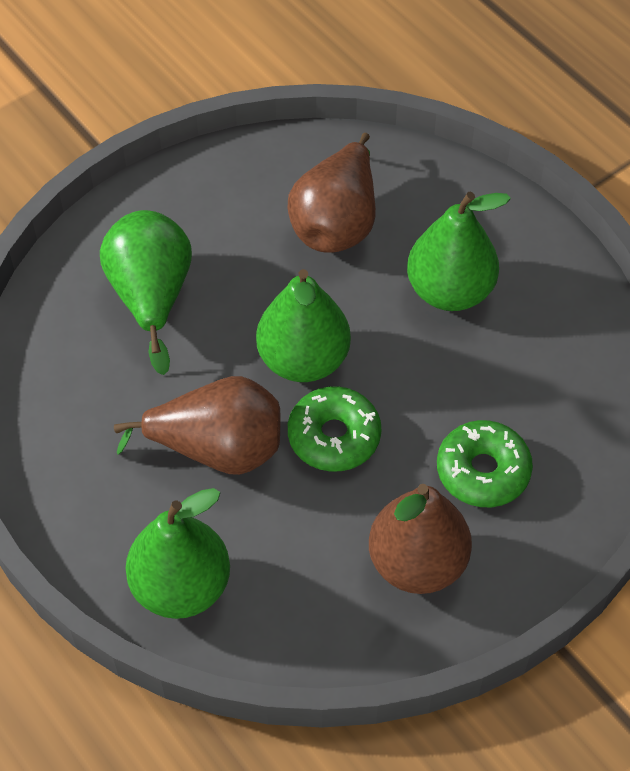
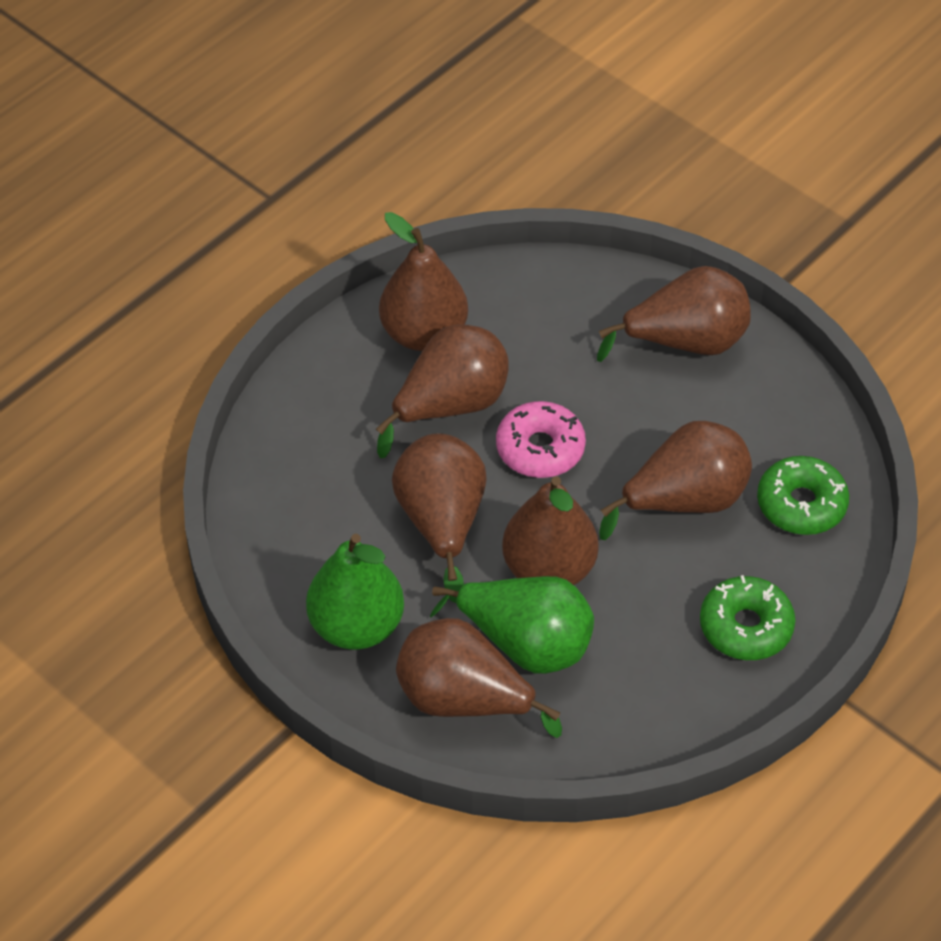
brown pear: [114,376,280,475] [288,133,376,252] [369,484,472,594] = 3 -> [376,325,509,458] [379,212,468,351] [392,433,487,603] [396,618,562,738] [502,476,599,585] [597,266,751,362] [599,421,752,540] = 7
green pear: [100,210,192,375] [126,488,230,619] [256,269,351,382] [407,192,511,311] = 4 -> [306,534,404,650] [430,576,594,674] = 2
pink donut: none = 0 -> [496,401,586,478] = 1

